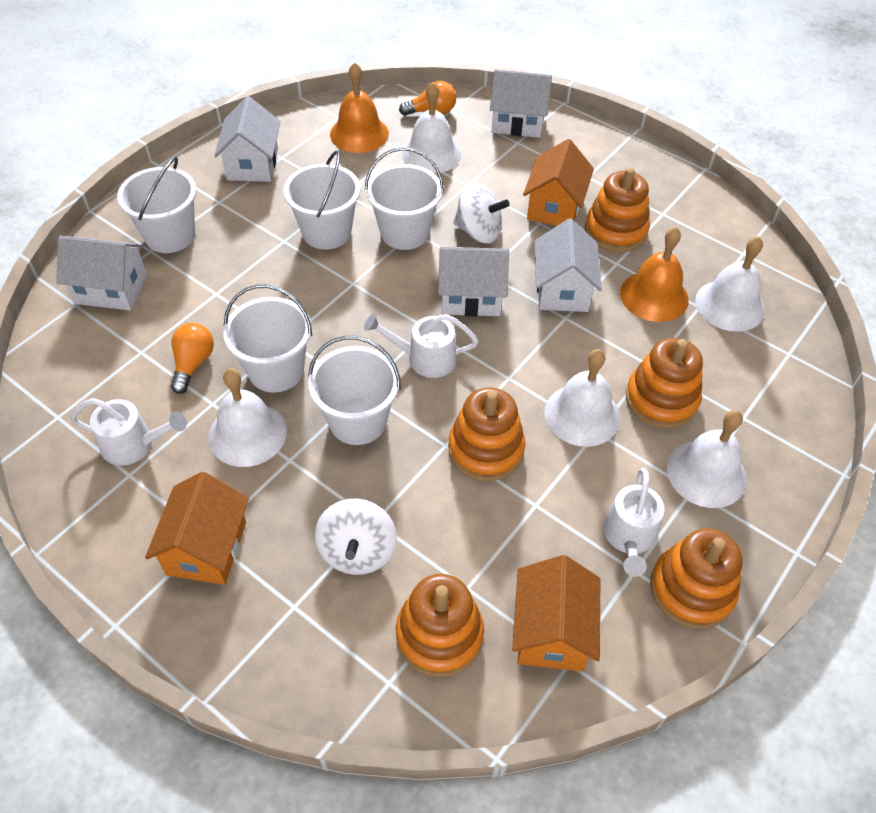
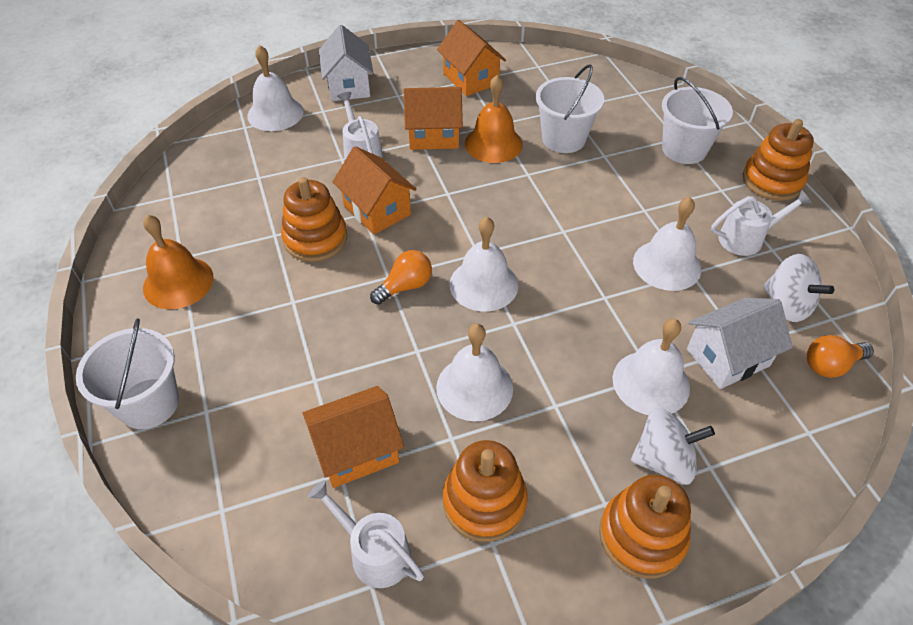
orange house: [145,472,249,585] [512,555,600,672] [523,139,594,226] = 3 -> [303,386,404,488] [333,146,417,235] [404,87,463,150] [437,20,506,96] = 4
orange stacking toy: [396,574,484,677] [448,387,526,481] [585,167,650,252] [626,338,703,429] [650,528,742,629] = 5 -> [281,177,347,262] [443,440,528,542] [599,475,691,579] [743,119,814,201] = 4
white bucket: [117,156,197,253] [223,284,312,393] [283,151,360,249] [308,336,401,445] [365,147,444,250] = 5 -> [76,318,179,429] [536,64,604,153] [662,77,733,164] = 3
white house: [56,236,147,310] [214,96,281,182] [438,247,509,317] [490,69,552,138] [535,218,602,312] = 5 -> [319,25,374,101] [687,298,793,389] = 2

